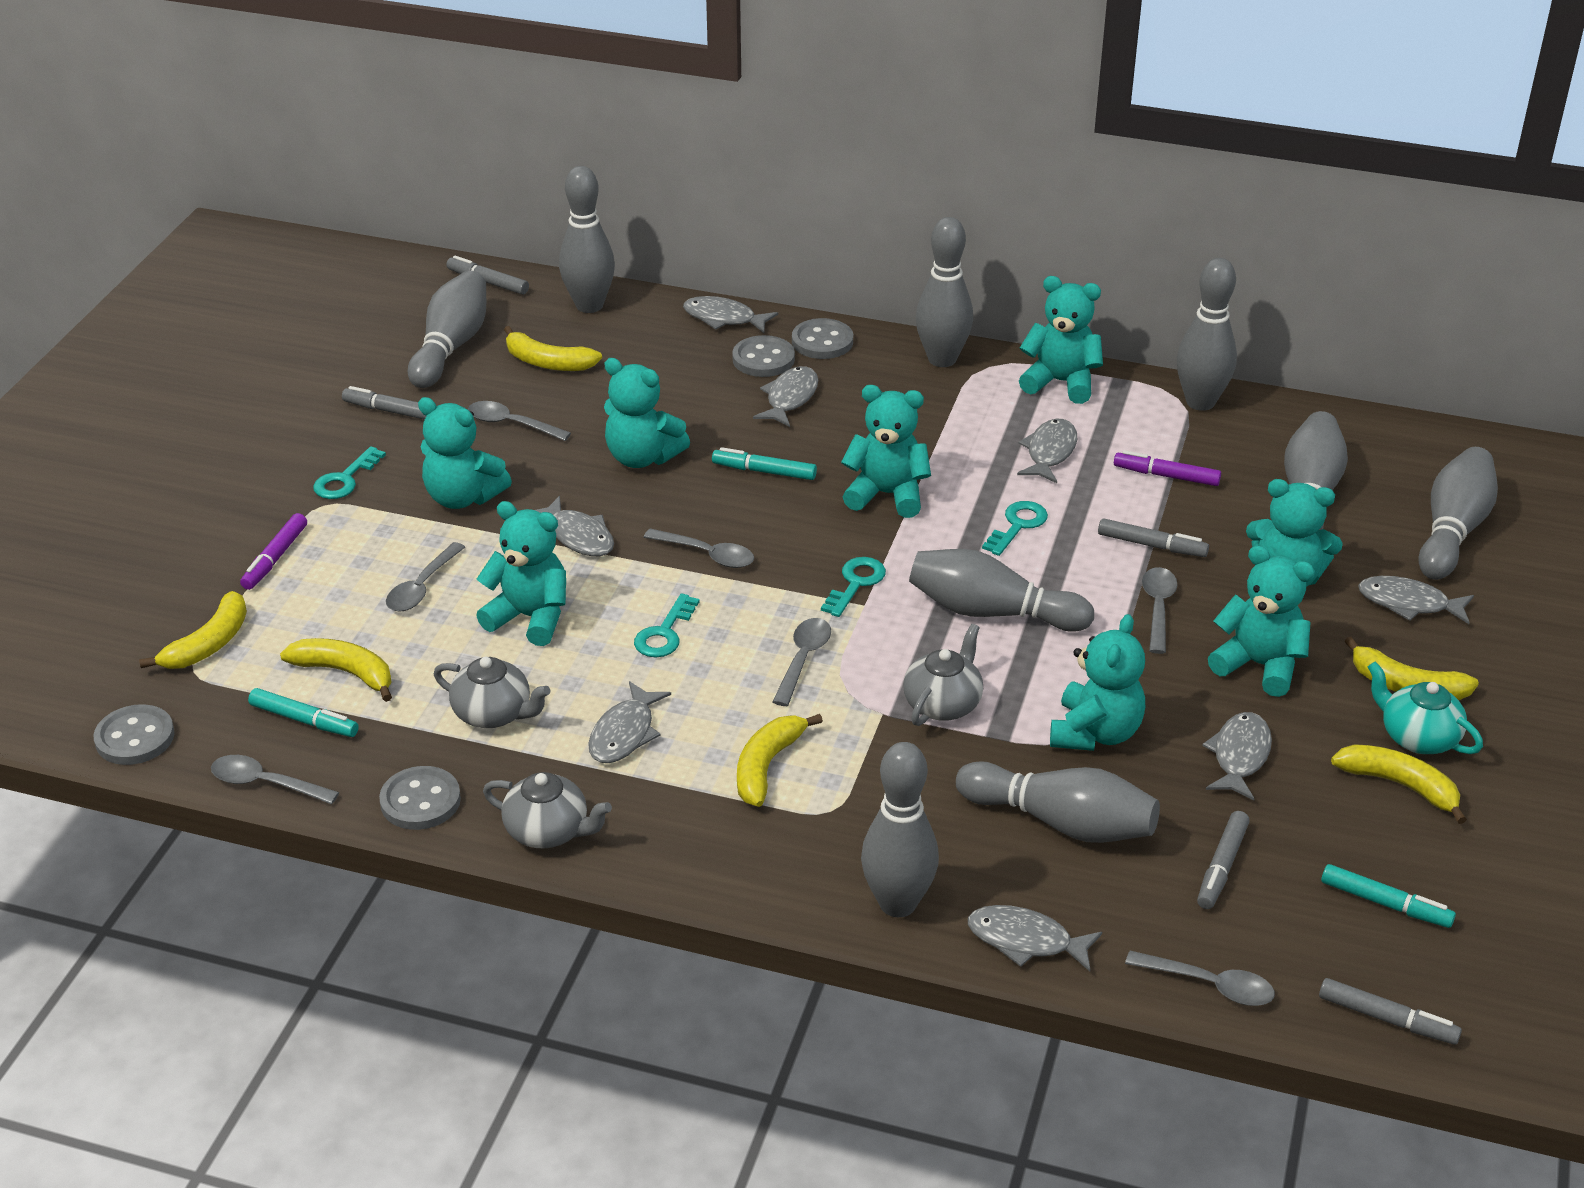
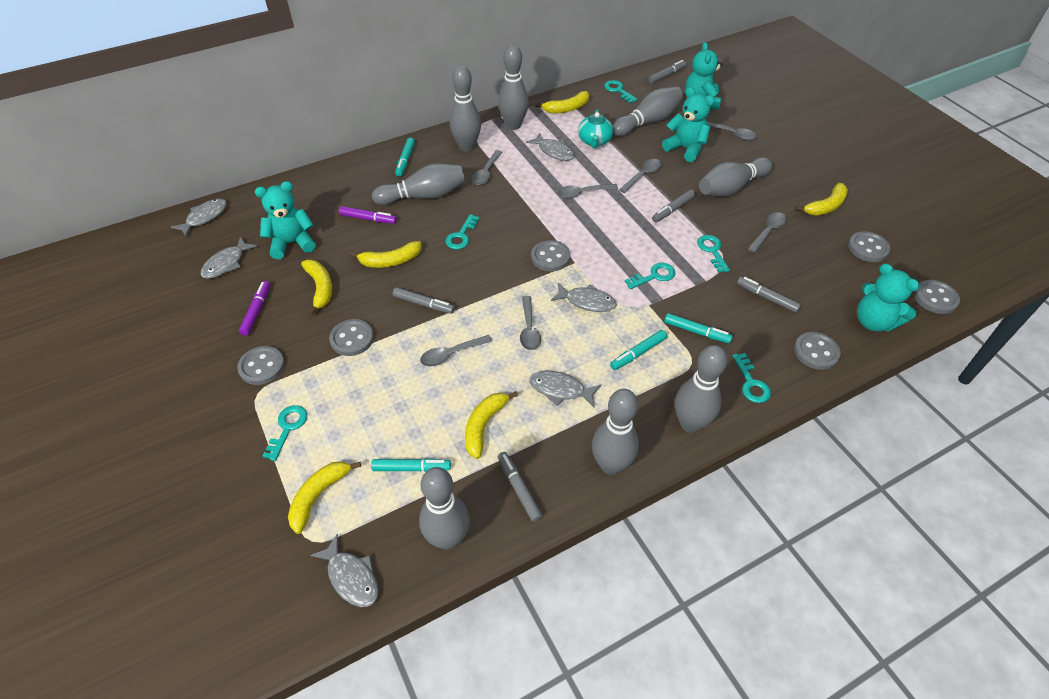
grey bowling pin: [408,270,486,388] [559,166,615,313] [861,742,939,917] [909,549,1094,632] [916,217,973,367] [956,761,1160,843] [1177,258,1237,411] [1284,411,1348,530] [1418,447,1498,580] = 9 -> [372,163,465,205] [419,467,470,550] [450,65,481,152] [498,45,529,130] [592,389,639,475] [613,86,684,136] [675,345,727,433] [699,157,773,197] = 8
grey button: [94,704,175,765] [379,766,461,830] [732,335,795,377] [792,318,853,359] = 4 -> [237,346,285,385] [329,319,374,356] [531,240,570,272] [794,332,841,370] [848,231,891,262] [914,280,960,314] = 6
grey fish: [535,496,614,556] [588,681,671,763] [683,296,778,333] [753,366,818,427] [968,905,1102,971] [1017,419,1077,483] [1202,712,1272,801] [1358,576,1474,624] = 8 -> [171,198,227,237] [201,237,258,279] [310,534,379,607] [526,133,574,161] [530,371,601,408] [551,283,616,312] = 6
grey teapot: [434,657,550,728] [483,772,612,848] [903,624,983,726] = 3 -> none = 0
turquoise key: [313,446,386,499] [634,593,700,657] [821,557,886,617] [982,501,1048,556] = 4 -> [263,405,307,461] [445,214,480,249] [604,80,638,103] [625,263,676,289] [697,235,730,273] [733,353,771,403] = 6
turquoise marker: [248,688,359,737] [712,447,817,480] [1321,864,1456,928] = 3 -> [371,458,451,472] [395,138,415,177] [610,330,667,370] [664,313,733,343] = 4
turquoise teddy bear: [418,397,512,509] [476,501,566,646] [604,358,690,468] [841,385,931,518] [1019,276,1103,404] [1050,614,1145,751] [1208,545,1315,697] [1246,479,1343,587] = 8 -> [255,181,316,259] [662,87,714,162] [685,42,723,110] [857,263,920,331] = 4

